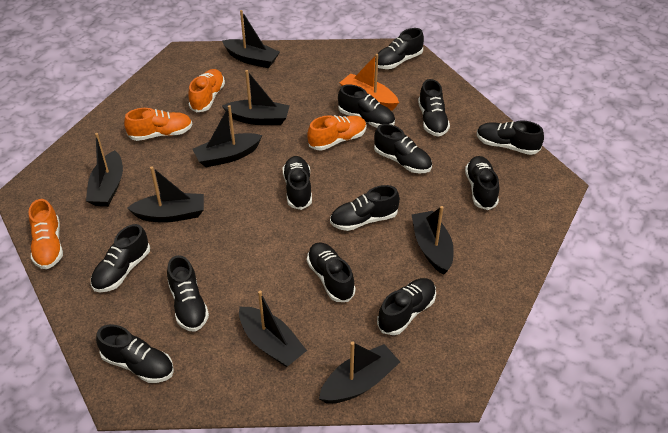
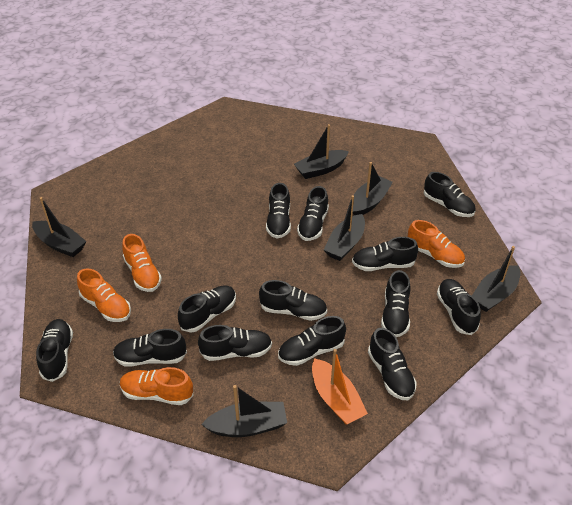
black boat: [86,133,123,207] [127,167,204,223] [193,105,263,167] [222,10,280,68] [222,70,290,125] [239,291,307,367] [319,341,400,404] [412,206,454,275] = 8 -> [32,197,86,257] [201,385,287,437] [294,124,349,179] [324,195,365,261] [353,162,393,215] [472,246,521,312] = 6

